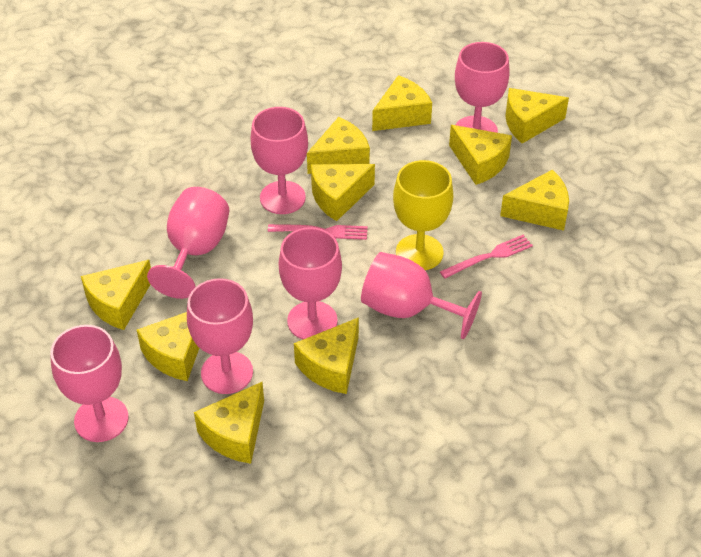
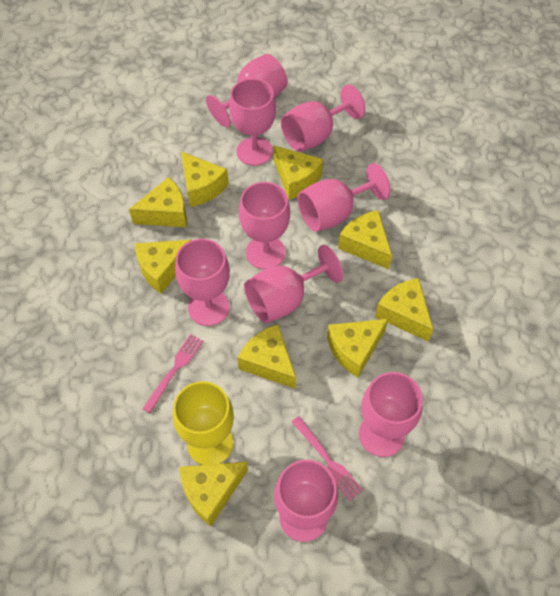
pink goblet: [50,325,129,442] [147,187,230,299] [187,278,253,394] [251,107,308,214] [279,227,342,339] [361,252,482,339] [455,42,510,133] = 7 -> [175,239,230,326] [206,54,288,127] [229,78,276,166] [239,182,290,269] [244,245,343,323] [274,460,338,542] [281,84,365,152] [298,163,390,232] [359,372,423,457] = 9
yellow cheese: [81,260,151,330] [137,312,199,381] [194,382,264,464] [294,317,359,394] [307,117,370,174] [311,164,375,221] [372,75,432,131] [449,125,512,185] [500,169,569,231] [505,88,569,144] = 10 -> [129,177,187,227] [135,239,192,294] [179,462,248,527] [181,151,229,207] [237,324,296,389] [274,146,323,200] [327,319,388,377] [338,210,392,269] [375,278,433,342] = 9

